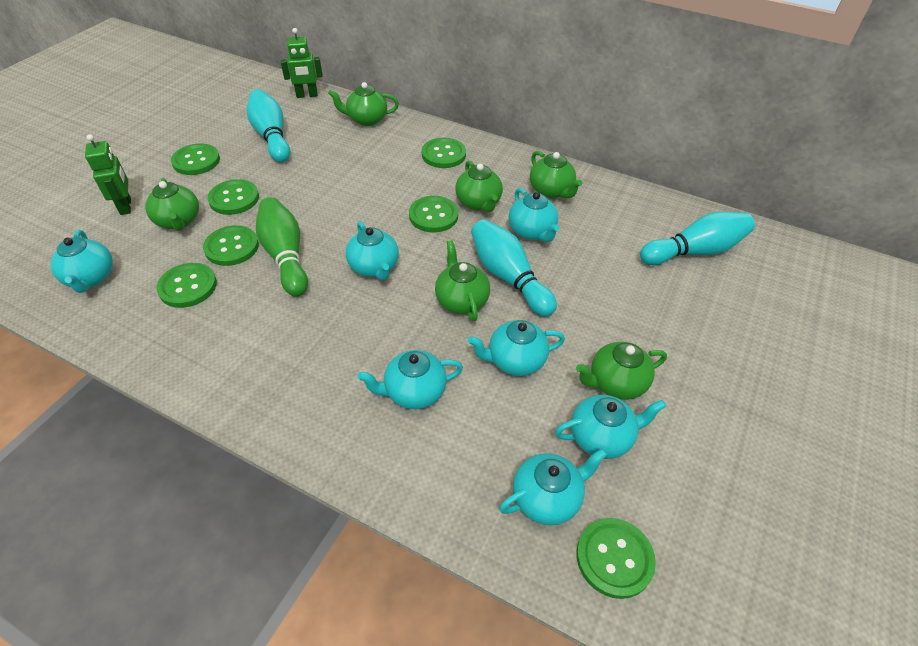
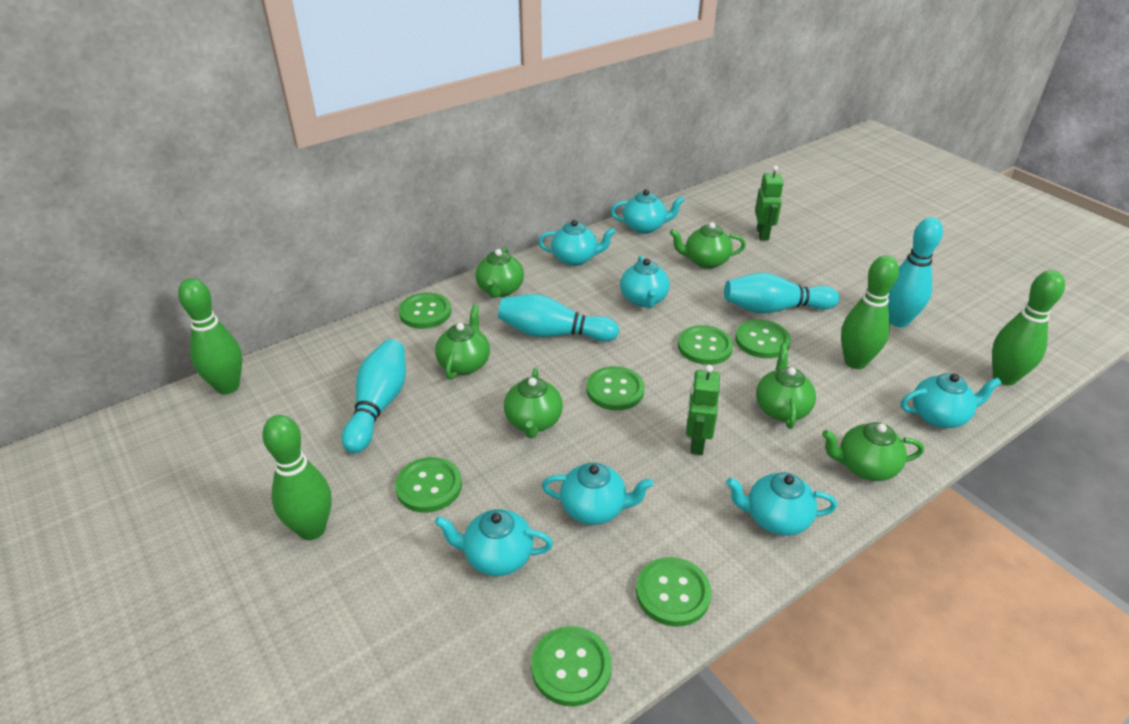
green bowling pin: [256,197,308,297] = 1 -> [178,278,242,394] [262,415,332,540] [841,255,899,369] [992,270,1065,386] = 4
turquoise bowling pin: [247,89,290,163] [471,219,557,317] [640,212,755,265] = 3 -> [342,339,406,453] [498,294,619,342] [724,272,839,313] [888,217,943,327] = 4

